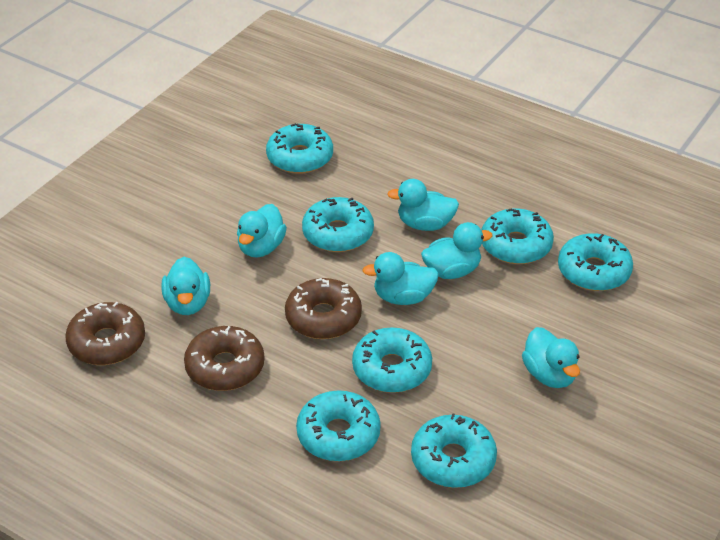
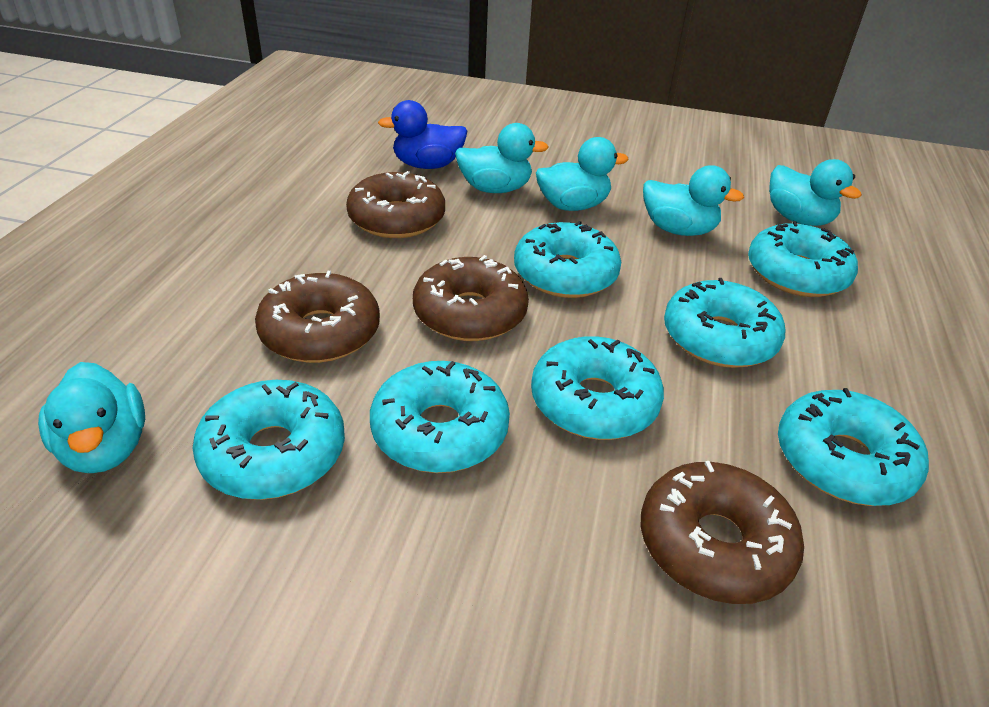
blue duck: none = 0 -> [378,100,467,169] = 1
brown donut: [65,302,145,365] [184,326,264,391] [285,278,362,339] = 3 -> [255,271,380,363] [346,171,445,238] [413,255,529,341] [640,461,804,604] = 4
turquoise duck: [161,257,210,315] [237,204,287,258] [362,252,439,305] [387,179,459,231] [421,222,492,279] [522,327,580,388] = 6 -> [38,362,145,473] [455,123,549,193] [536,137,628,211] [643,165,744,236] [769,159,862,226] = 5

